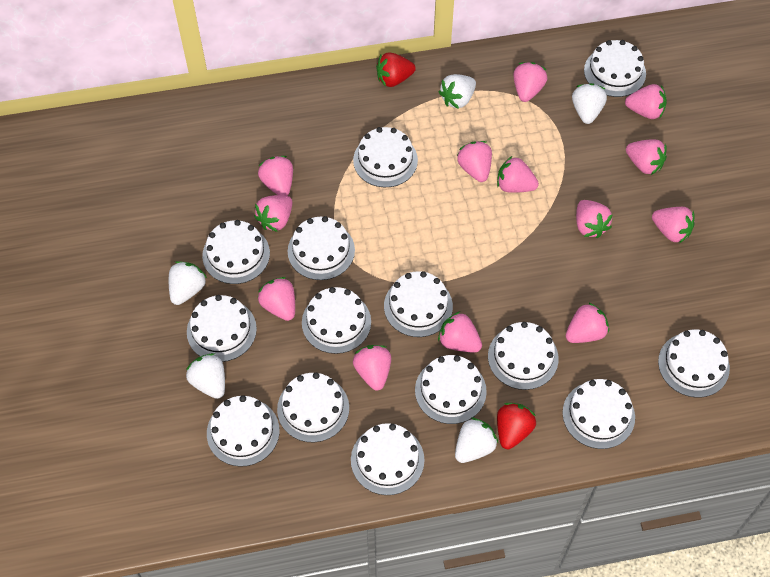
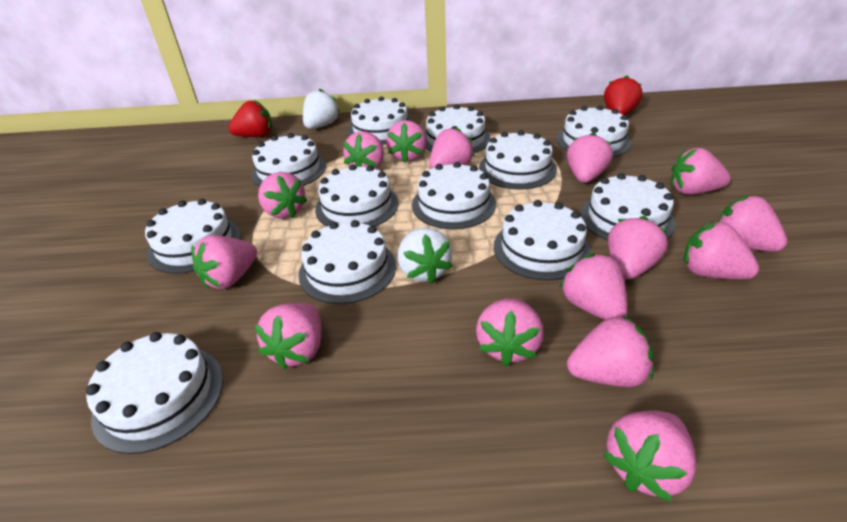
pink strawberry: [254,195,292,232] [257,277,295,321] [258,156,293,196] [353,345,391,391] [438,311,482,352] [457,141,492,182] [497,156,539,193] [513,62,547,102] [566,302,609,343] [576,200,613,238] [625,84,667,119] [626,139,667,175] [652,207,695,243] = 13 -> [191,235,257,289] [254,303,321,370] [258,172,307,219] [343,131,384,169] [386,120,427,163] [429,127,475,169] [476,298,544,366] [560,253,628,320] [567,132,613,183] [567,315,654,387] [603,410,696,502] [608,216,668,280] [671,148,731,195] [684,222,759,279] [717,195,787,252] = 15
white cake: [187,295,257,362] [202,220,270,284] [207,395,280,467] [277,373,349,442] [288,216,355,280] [302,287,371,354] [351,423,424,495] [353,127,418,187] [384,271,453,337] [415,355,487,424] [488,322,559,390] [562,379,635,449] [584,40,646,97] [658,329,730,398] = 14 -> [86,332,223,454] [145,199,240,274] [251,133,326,187] [298,220,396,304] [315,164,399,227] [348,97,410,145] [412,162,496,229] [425,104,491,153] [479,130,557,190] [494,200,591,281] [557,105,631,157] [580,173,676,241] = 12
white strawberry: [169,261,207,305] [186,353,225,399] [439,74,476,109] [455,417,498,463] [572,83,607,124] = 5 -> [303,88,340,129] [398,228,452,284] = 2

